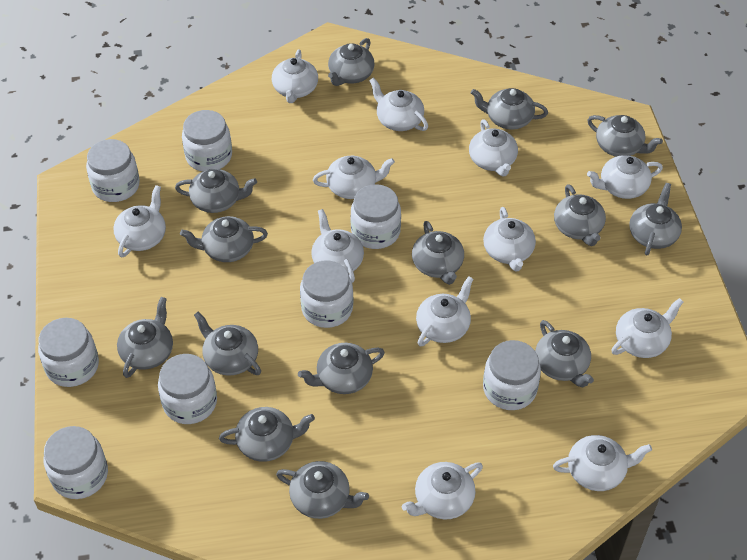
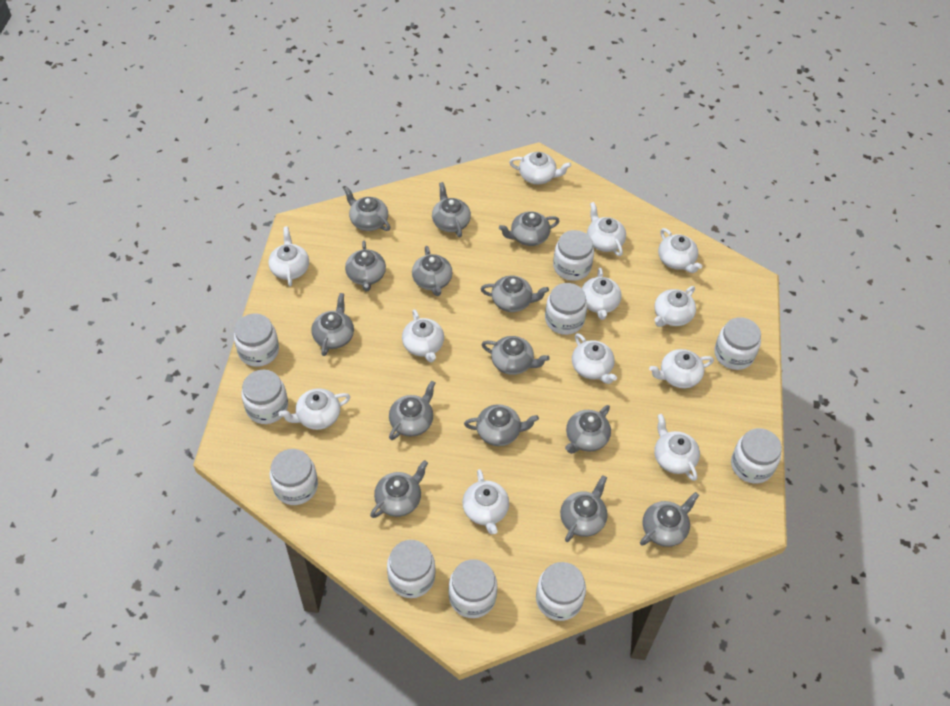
white jar: [38,318,99,387] [44,426,108,499] [86,139,140,202] [158,354,217,424] [182,110,232,171] [300,260,353,328] [350,184,401,249] [483,340,541,410] = 8 -> [234,313,279,367] [241,370,288,424] [270,449,318,505] [387,540,435,598] [449,559,497,618] [536,562,586,621] [545,283,587,335] [553,230,594,281] [714,317,761,370] [731,428,782,484] = 10

